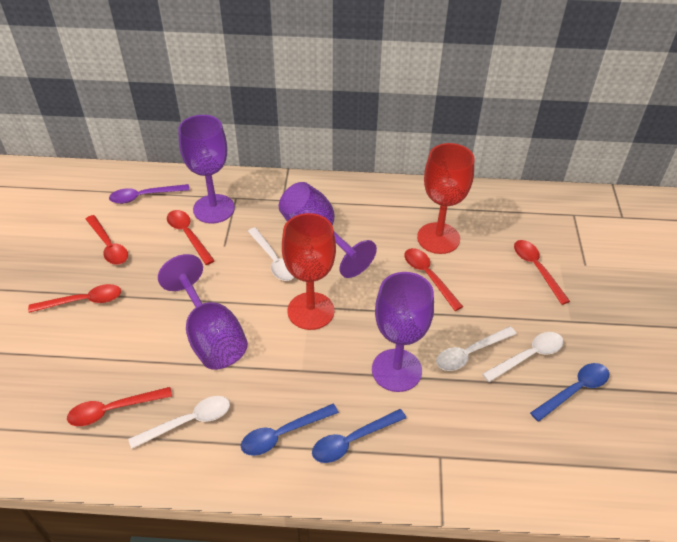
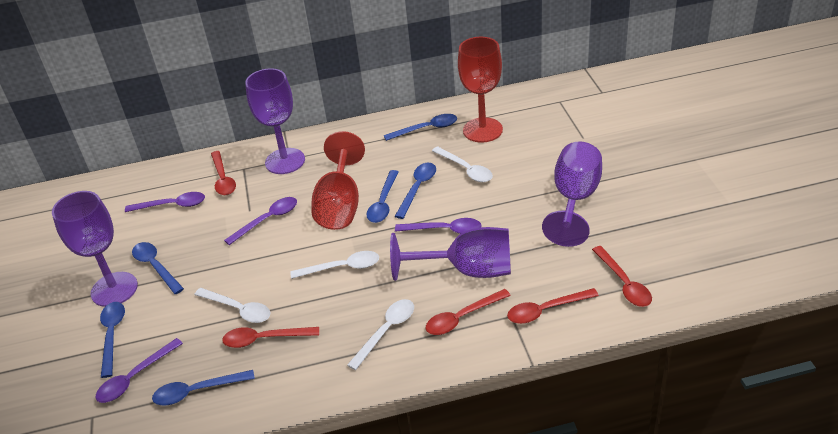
blue spoon: [241,404,339,456] [312,409,406,463] [530,363,609,422] = 3 -> [100,302,125,378] [132,242,184,294] [152,370,255,405] [366,170,399,223] [384,114,457,141] [395,163,436,219] = 6
purple spoon: [109,184,190,204] = 1 -> [96,338,183,403] [125,192,205,212] [224,197,297,245] [395,218,482,234] = 4
red spoon: [28,284,121,313] [67,387,172,426] [86,215,128,265] [167,210,215,265] [404,248,463,311] [514,240,570,305] = 6 -> [211,151,236,195] [222,327,319,348] [426,289,511,335] [507,288,599,324] [592,246,652,307] = 5

